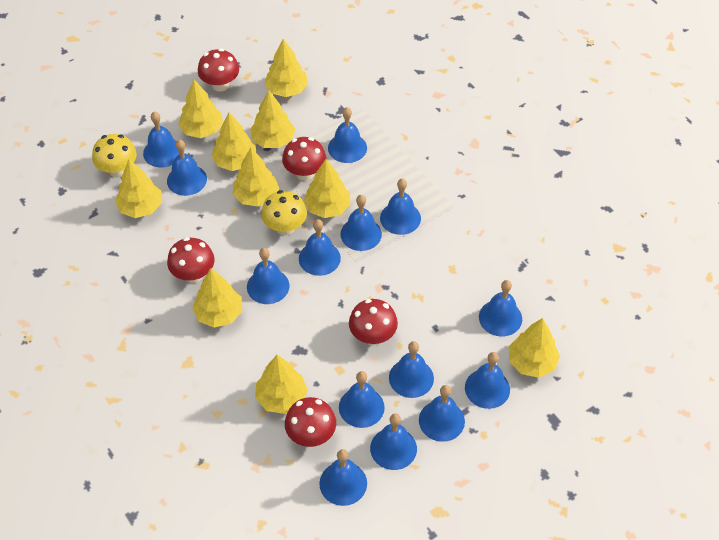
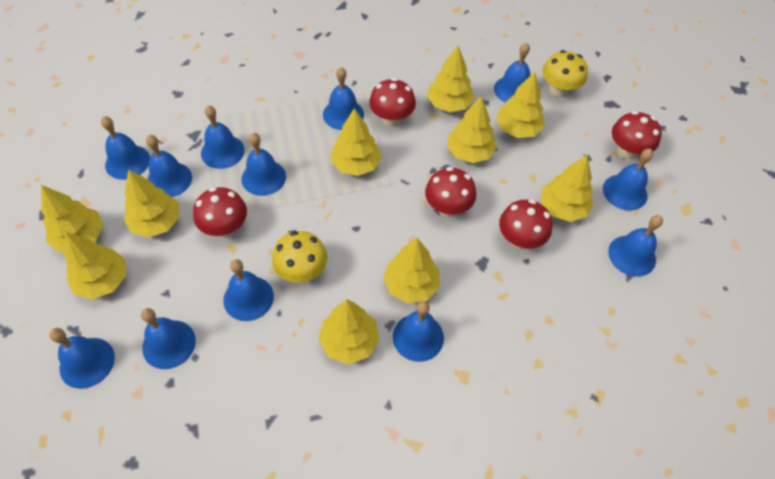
blue bell: [143,112,179,168] [167,140,207,196] [247,248,290,304] [299,219,341,276] [320,449,367,506] [328,107,367,163] [339,371,385,428] [340,195,382,251] [370,414,417,470] [380,179,421,235] [389,341,434,398] [419,385,465,442] [465,352,510,409] [479,280,522,336] = 14 -> [49,328,115,389] [101,116,150,180] [141,308,196,369] [146,135,192,197] [201,105,245,169] [223,259,274,321] [241,133,286,196] [323,67,364,130] [393,301,444,362] [494,42,530,103] [603,149,653,211] [608,215,663,276] = 12

